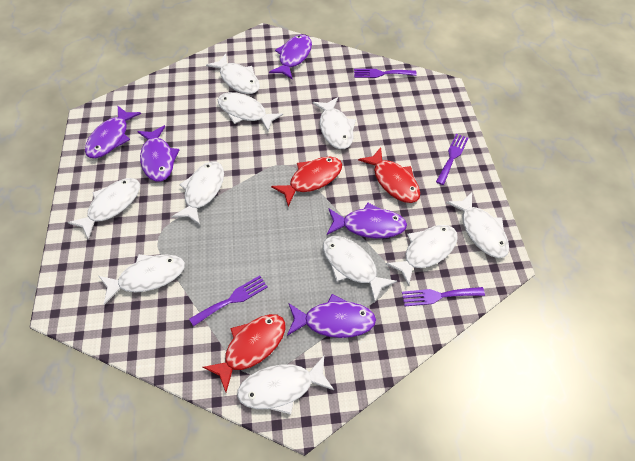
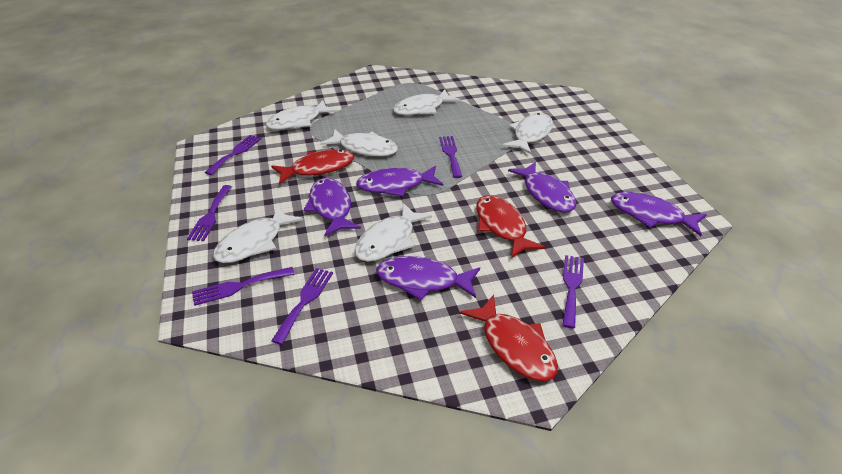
purple fork: [189,275,268,327] [354,69,417,78] [402,287,485,306] [436,133,468,185] = 4 -> [187,185,232,241] [192,267,295,306] [205,135,261,175] [271,268,333,345] [439,136,462,178] [562,255,584,328] = 6
white fish: [68,178,140,240] [99,254,185,305] [172,161,224,225] [206,54,260,94] [218,92,283,131] [237,356,334,415] [313,97,356,149] [323,236,397,303] [386,225,458,286] [446,192,509,258] = 10 -> [213,206,303,263] [266,100,338,130] [320,129,398,157] [355,203,432,262] [393,90,460,115] [503,113,553,154] = 6

